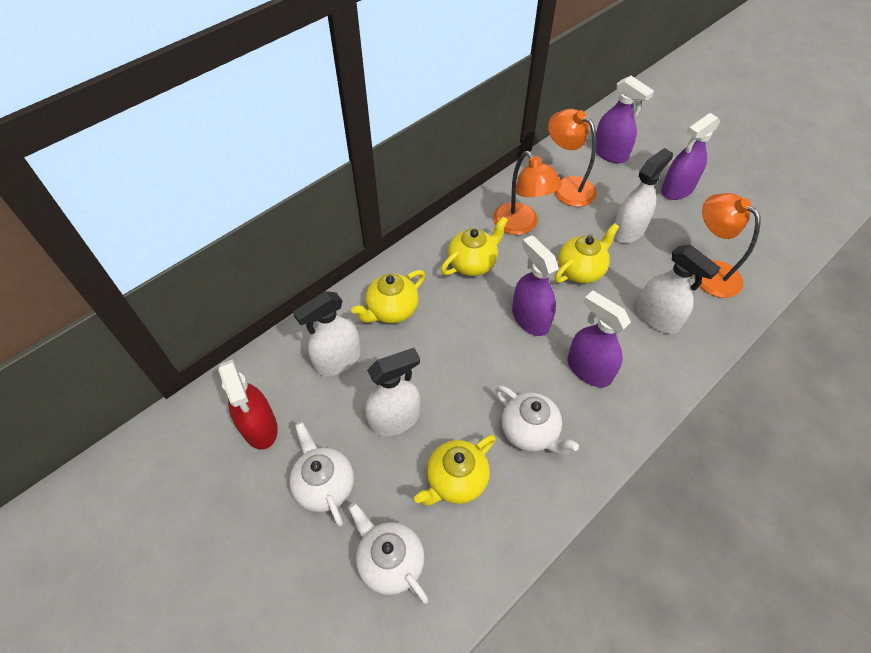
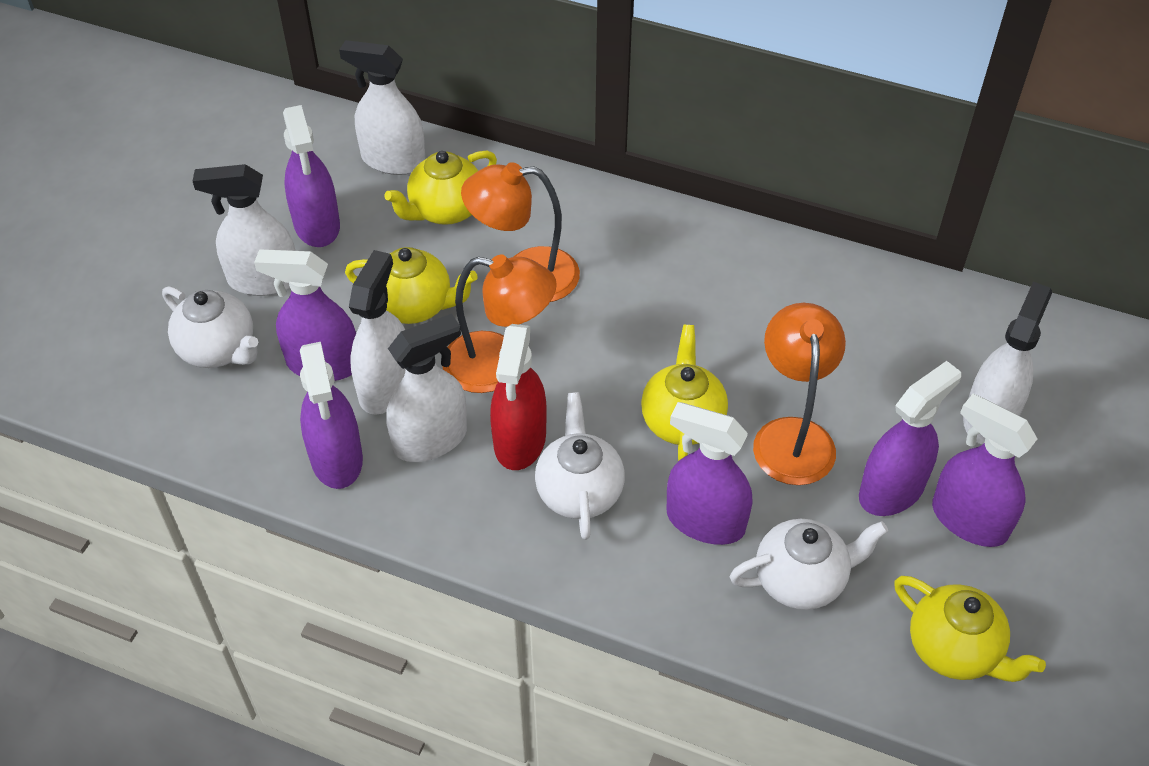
purple spray bottle: [512,235,559,336] [567,290,631,387] [596,76,654,163] [661,113,720,200] = 4 -> [254,249,356,381] [283,105,340,247] [300,342,363,489] [666,402,752,545] [859,361,961,516] [932,394,1038,547] = 6
white spray bottle: [293,291,361,376] [365,348,420,436] [614,148,673,243] [637,245,721,334] = 4 -> [193,164,295,296] [339,40,425,175] [349,250,406,415] [386,314,467,462] [963,282,1052,444] = 5

